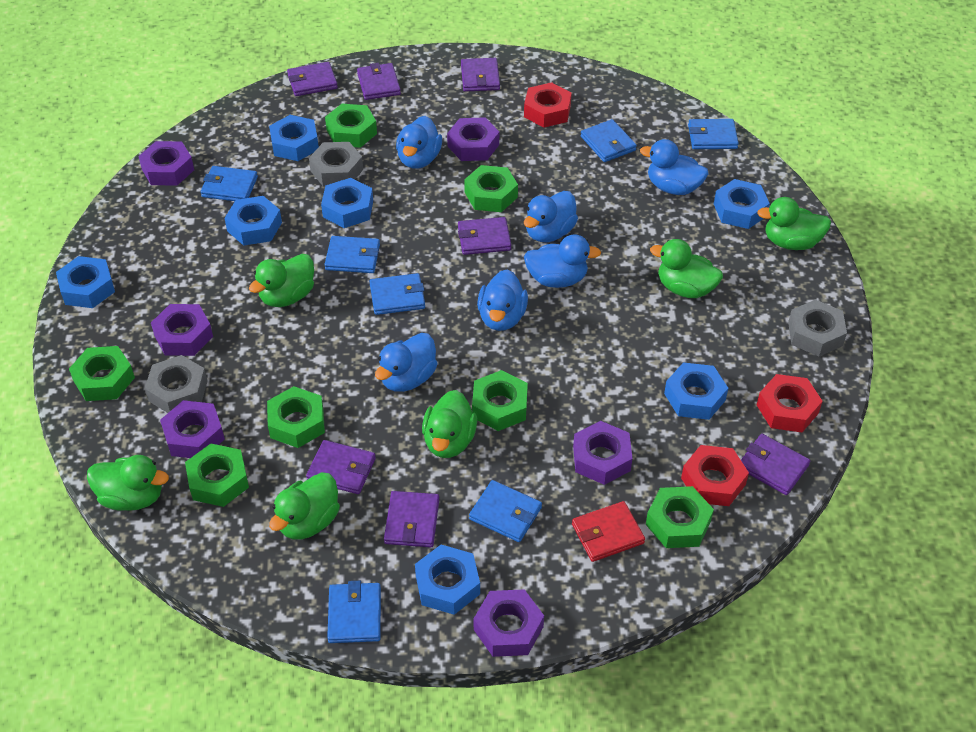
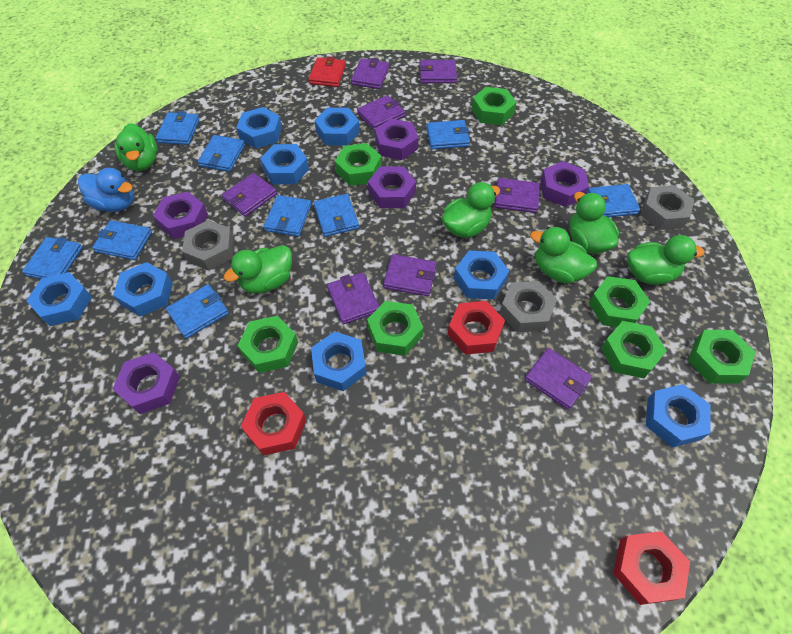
blue duck: [375,333,438,392] [396,116,442,169] [477,270,528,331] [524,191,578,242] [524,234,601,288] [640,139,708,195] = 6 -> [78,168,134,212] = 1
blue nut: [56,256,115,308] [224,196,282,246] [269,115,319,161] [321,178,373,228] [415,545,480,615] [664,362,728,420] [714,179,770,229] = 7 -> [26,272,92,326] [113,262,173,317] [236,107,282,148] [260,144,309,184] [311,331,366,391] [314,108,360,145] [454,251,509,299] [646,384,711,447] = 8
blue wallet: [201,166,258,201] [324,236,380,273] [327,581,381,643] [369,273,425,315] [469,480,542,542] [581,119,637,162] [688,119,739,149] = 7 -> [22,237,83,279] [92,220,152,260] [156,111,200,145] [166,284,229,339] [198,135,245,172] [264,195,312,237] [314,194,359,237] [426,120,470,150] [587,184,640,217] = 9
purple nut: [138,141,194,186] [151,304,213,356] [160,400,225,458] [447,117,499,161] [474,589,544,657] [573,421,632,485] = 6 -> [113,352,180,414] [153,191,208,239] [368,166,416,208] [375,119,418,160] [540,161,589,207] = 5
purple wallet: [287,62,338,96] [306,440,376,494] [357,63,401,100] [384,491,439,547] [458,217,511,255] [461,58,500,92] [741,434,810,495] = 7 -> [222,173,277,217] [327,272,380,324] [351,58,389,89] [357,95,405,131] [383,254,437,296] [419,60,457,83] [494,178,540,213] [525,348,592,410] = 8

